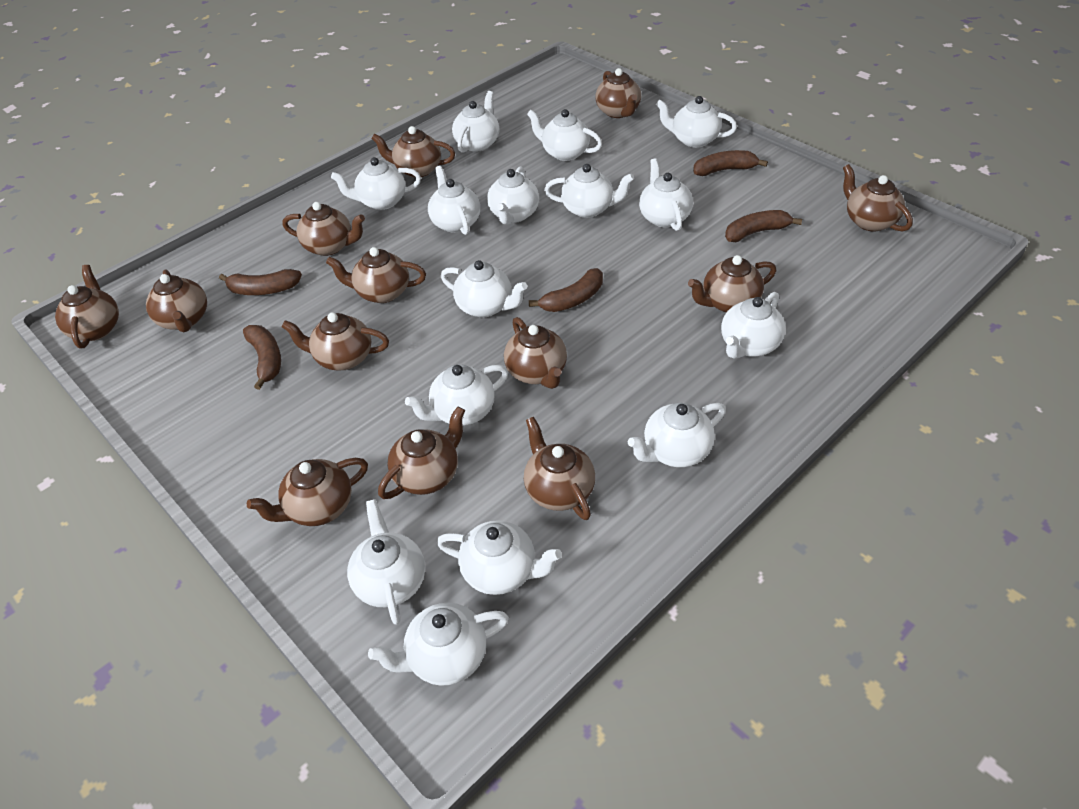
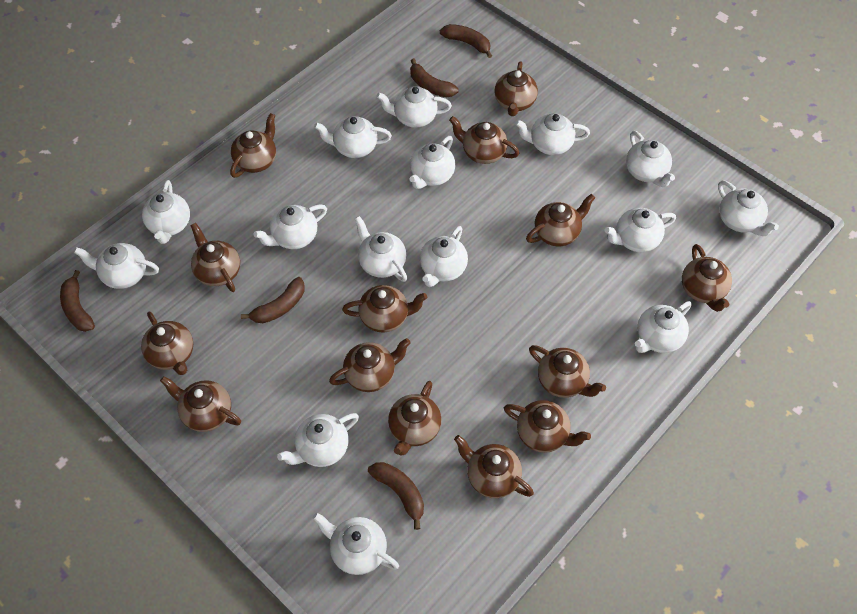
brown teapot: [55,265,119,348] [146,269,207,332] [247,458,368,526] [282,312,389,371] [283,202,365,256] [326,247,426,303] [371,126,455,178] [378,406,465,499] [504,317,567,389] [524,417,595,520] [595,68,641,118] [688,255,776,313] [843,164,913,232] = 13 -> [141,312,193,375] [160,376,241,432] [190,223,240,292] [230,113,276,178] [329,338,411,392] [342,285,427,333] [388,381,441,456] [449,116,519,164] [454,435,534,498] [495,61,538,116] [504,400,591,453] [526,194,595,246] [529,345,606,398] [682,244,732,312] = 14

